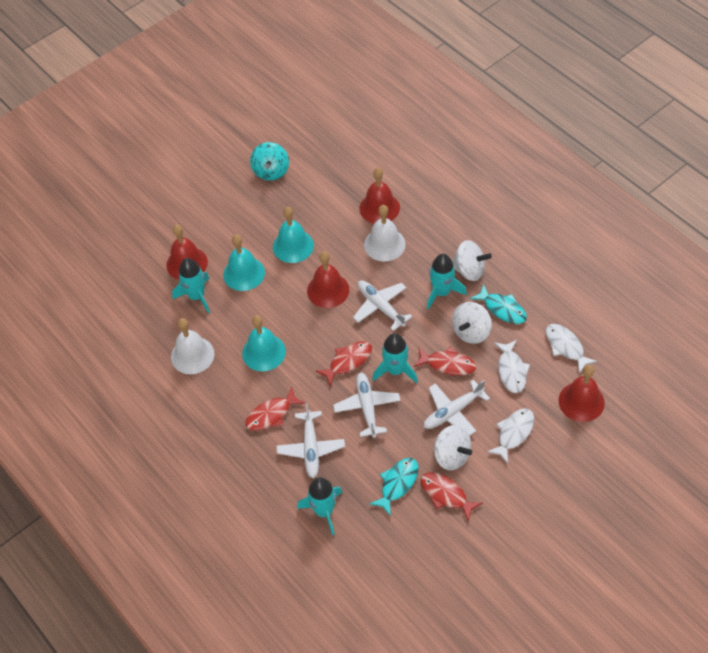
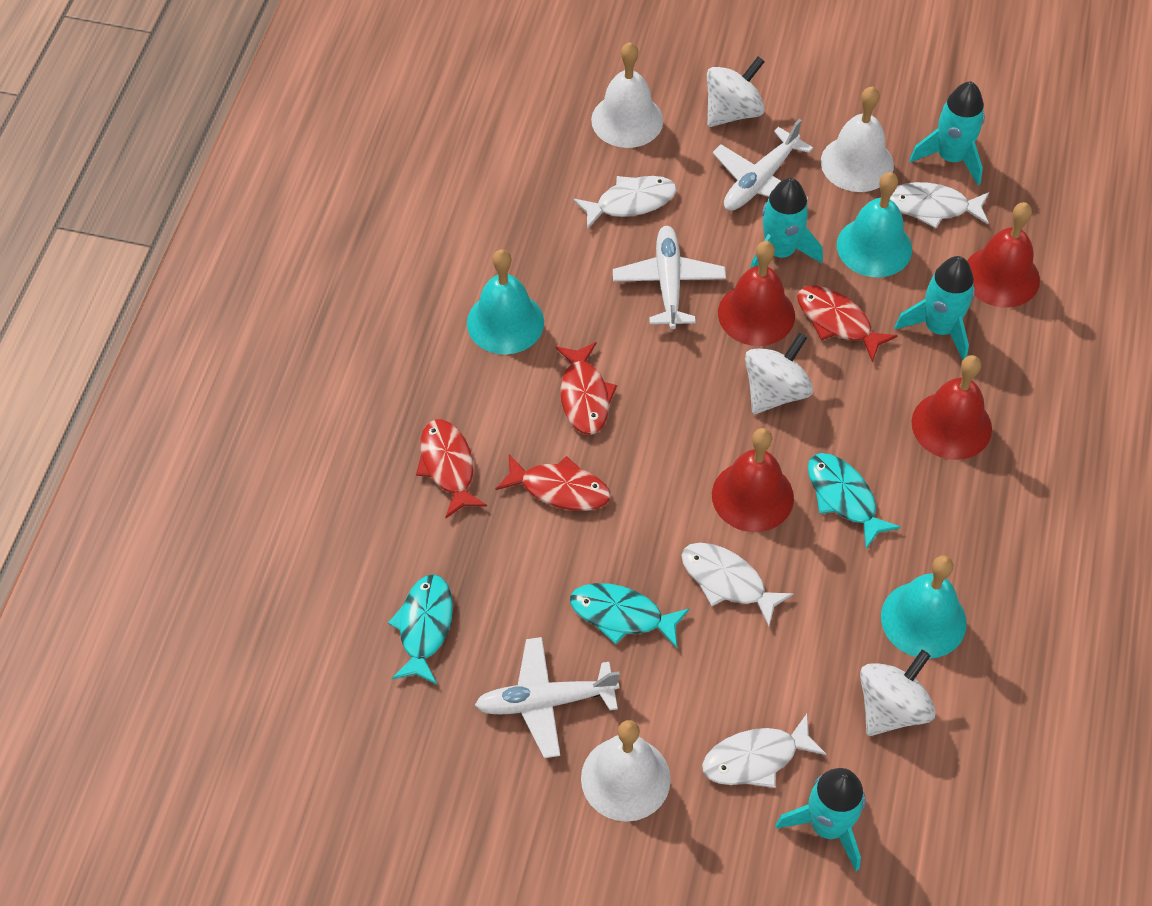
turquoise fish: [369,458,419,516] [470,284,527,324] = 2 -> [388,574,453,684] [570,583,690,648] [808,453,901,549] = 3
turquoise spinning top: [250,142,289,181] = 1 -> none = 0
white bell: [171,318,214,374] [364,205,406,262] = 2 -> [581,720,671,822] [591,42,663,148] [821,86,894,192] = 3
white fish: [487,408,534,463] [494,340,530,393] [546,324,598,374] = 3 -> [573,176,677,229] [681,543,794,627] [702,714,826,788] [890,182,989,228] = 4
white plane: [277,403,345,478] [333,372,401,438] [353,280,413,331] [424,380,490,436] = 4 -> [475,637,620,758] [613,226,726,329] [713,119,813,211] = 3

